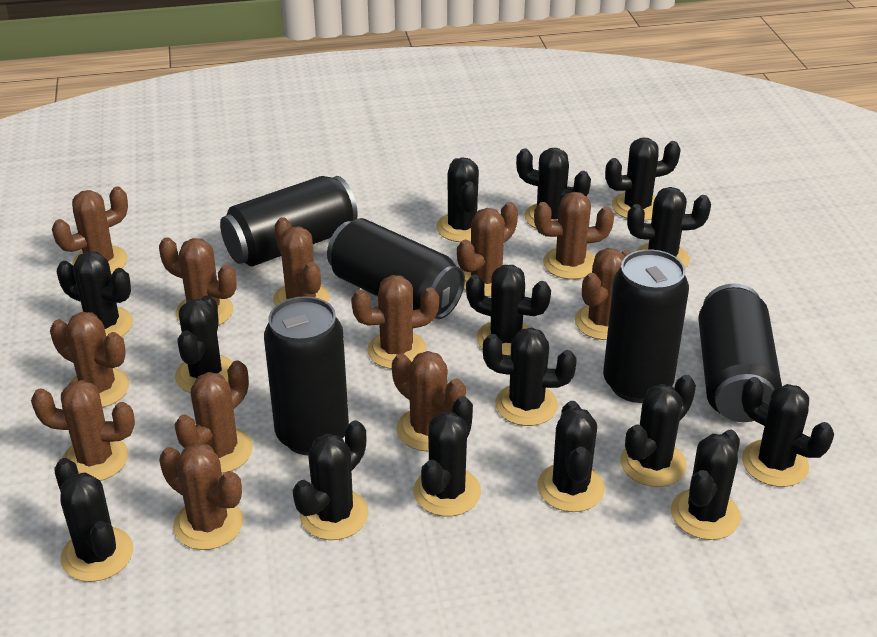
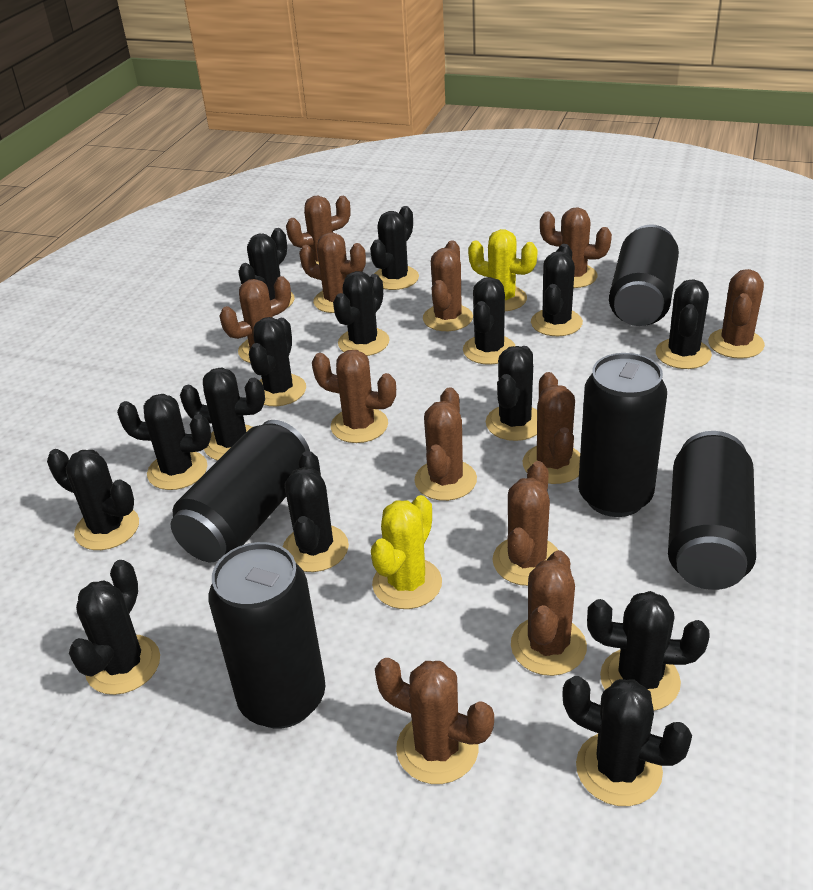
yellow cactus: none = 0 -> [371,495,442,609] [468,229,538,311] = 2

